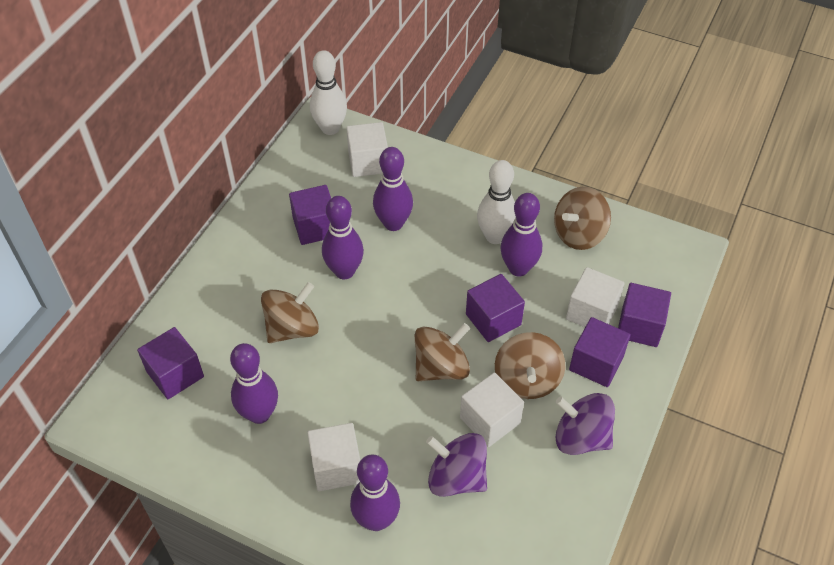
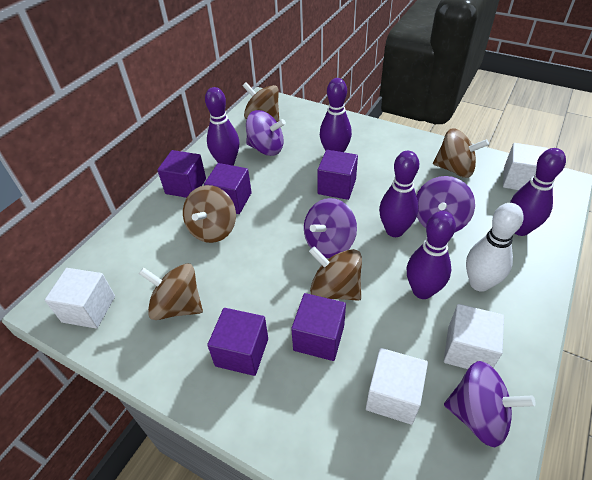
brown spinning top: [261,282,319,343] [415,323,470,381] [495,332,565,399] [554,187,611,250] = 4 -> [139,263,203,320] [183,185,236,243] [243,82,279,122] [309,246,362,301] [433,128,489,178] = 5
purple spinning top: [426,433,487,497] [555,393,615,455] = 2 -> [246,110,286,156] [304,198,357,258] [416,176,475,232] [444,361,535,447] = 4
white bowling pin: [310,50,347,135] [477,160,516,244] = 2 -> [466,203,524,292] = 1

